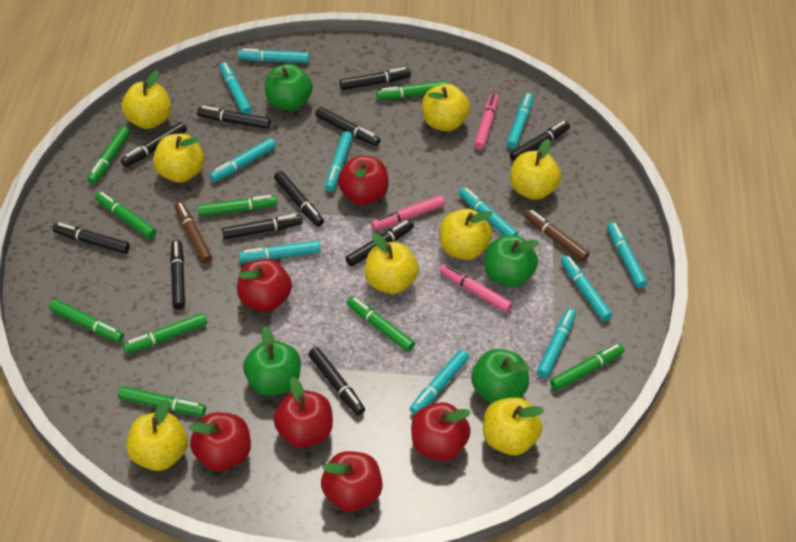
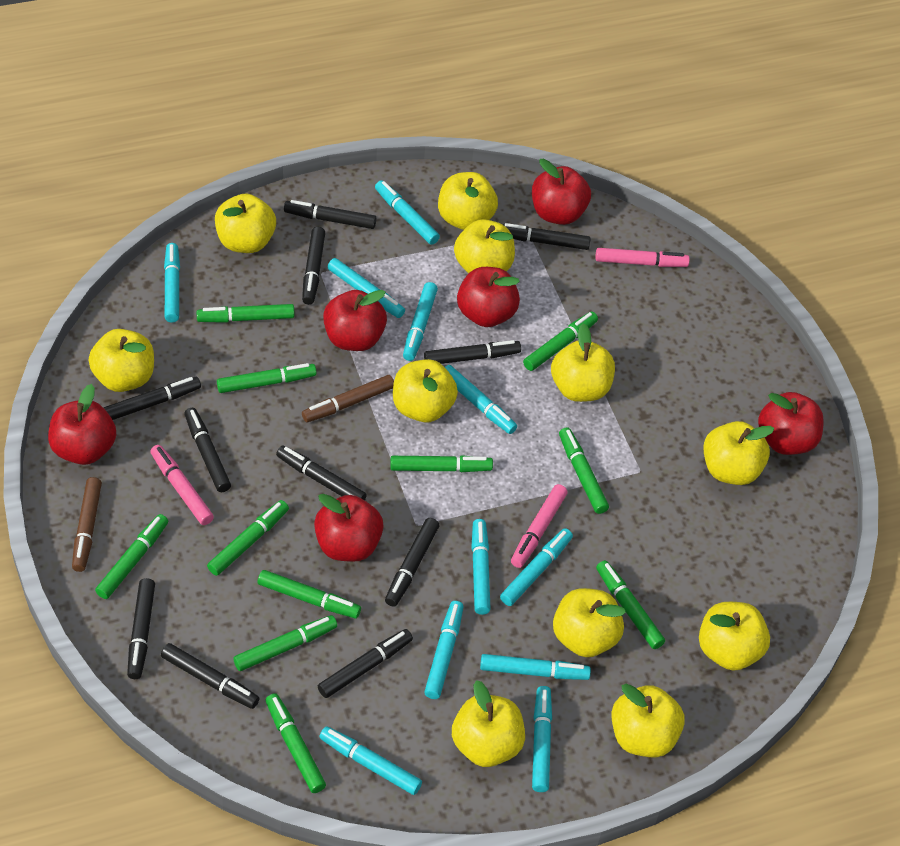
green apple: [243,326,301,396] [265,64,313,111] [471,349,529,404] [485,235,539,287] = 4 -> none = 0
green marker: [49,299,124,342] [87,126,131,184] [95,191,156,239] [118,386,206,416] [123,313,207,354] [197,195,277,217] [347,296,415,352] [376,80,448,100] [550,343,624,391] = 9 -> [95,514,168,599] [196,304,295,323] [207,500,289,576] [217,363,317,393] [233,615,337,671] [258,570,361,618] [265,693,326,793] [390,455,493,472] [523,312,598,371] [559,427,609,514] [596,560,665,649] = 11
yellow apple: [122,70,171,129] [127,399,188,471] [153,134,204,183] [365,233,419,294] [422,84,470,131] [440,209,493,260] [483,397,544,455] [510,139,561,200] = 8 -> [88,329,154,392] [215,194,276,253] [393,359,458,422] [438,172,498,230] [452,680,525,767] [454,219,515,273] [551,323,615,402] [553,588,626,657] [611,684,685,758] [699,602,770,671] [703,421,774,485] = 11

